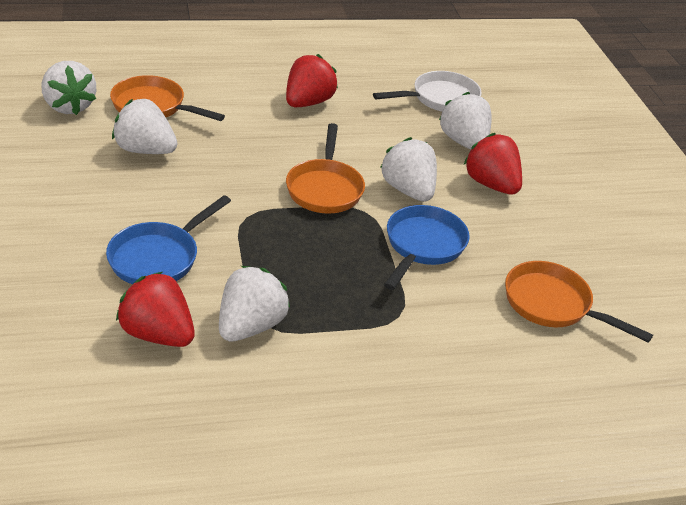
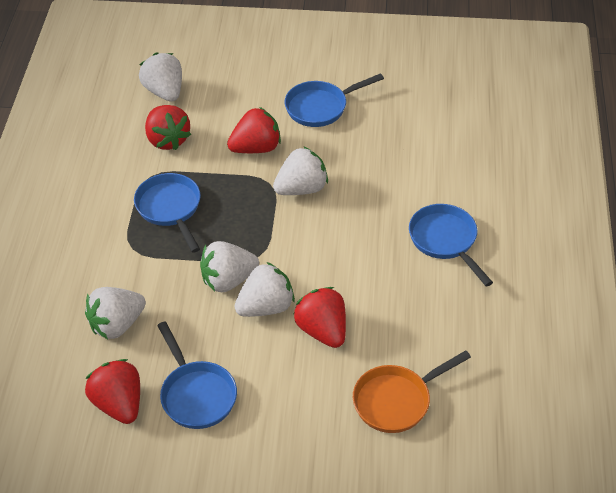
blue pan: [106,195,231,284] [384,205,470,290] = 2 -> [134,173,201,253] [157,322,237,429] [285,73,384,127] [409,204,493,286] = 4
orange pan: [110,75,225,121] [286,123,365,214] [505,261,653,343] = 3 -> [353,350,471,433] = 1
red strawberry: [116,272,195,347] [286,54,338,107] [464,133,522,195] = 3 -> [85,359,140,424] [145,105,191,150] [227,107,281,153] [293,287,346,348] = 4
white pan: [373,71,482,112] = 1 -> none = 0

